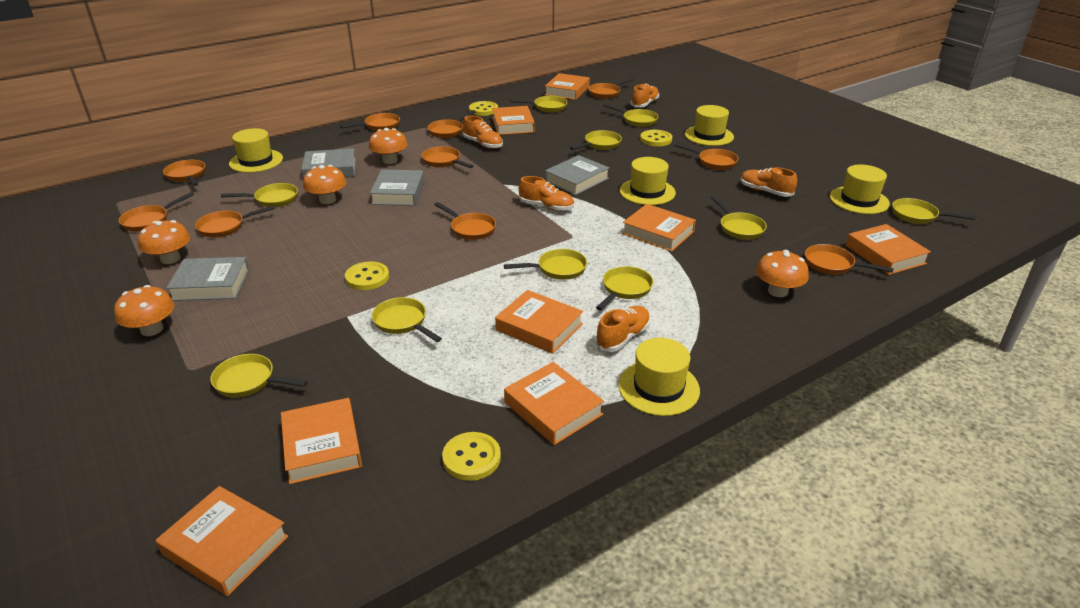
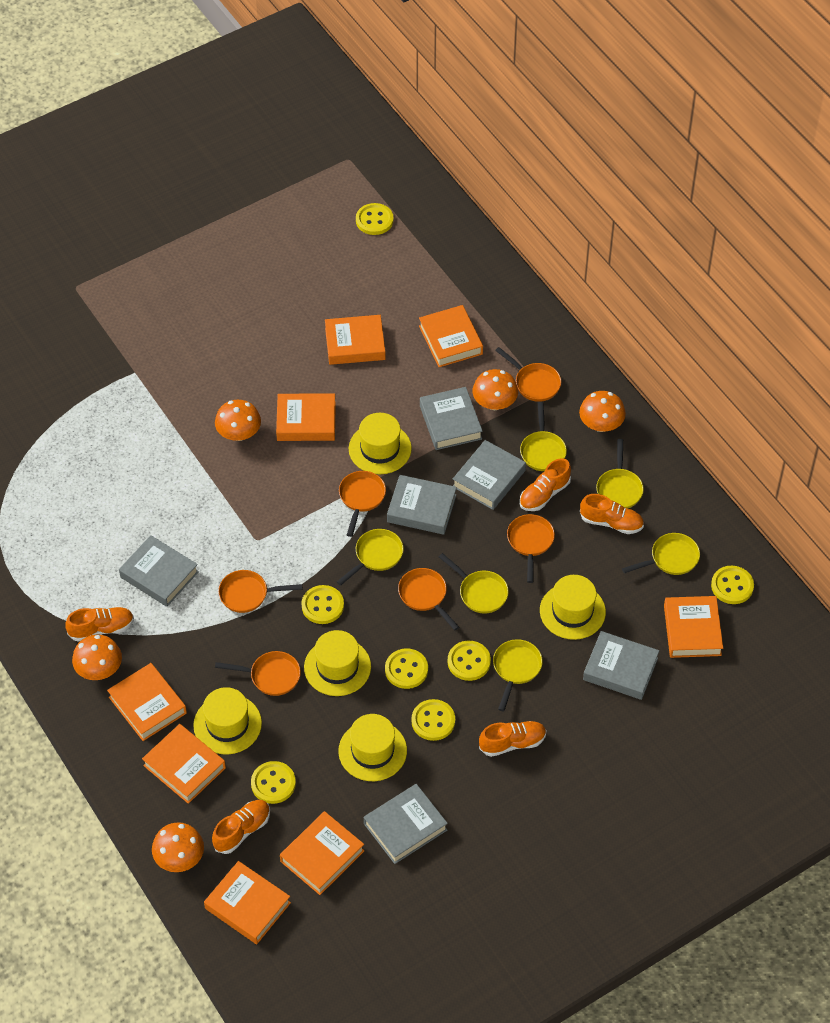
grey book: [166,257,249,301] [301,148,356,180] [370,170,424,206] [545,155,610,195] = 4 -> [119,535,199,607] [364,784,448,864] [387,475,457,535] [420,387,483,450] [453,440,526,510] [583,631,659,700] = 6
orange pan: [119,192,194,232] [163,160,205,186] [195,205,275,238] [340,113,400,131] [421,146,474,168] [428,110,476,138] [434,202,496,240] [588,77,634,99] [674,143,739,170] [805,244,894,275] = 10 -> [215,651,301,696] [218,570,302,613] [339,471,386,537] [398,568,459,631] [495,347,561,402] [507,514,555,583] = 6
yellow button: [345,262,389,290] [442,432,501,481] [469,101,498,116] [640,130,672,146] = 4 -> [251,761,296,804] [301,585,344,624] [356,203,394,235] [385,648,428,689] [411,699,455,741] [448,641,491,681] [711,566,754,604] = 7
yellow pan: [210,354,308,397] [221,183,298,207] [372,297,442,342] [504,249,587,280] [510,96,568,112] [570,130,622,150] [596,266,653,310] [603,104,658,127] [711,196,767,240] [892,198,976,224] = 10 -> [337,529,404,586] [439,553,509,614] [493,639,543,711] [520,402,567,471] [596,439,644,508] [622,533,700,575] = 6

